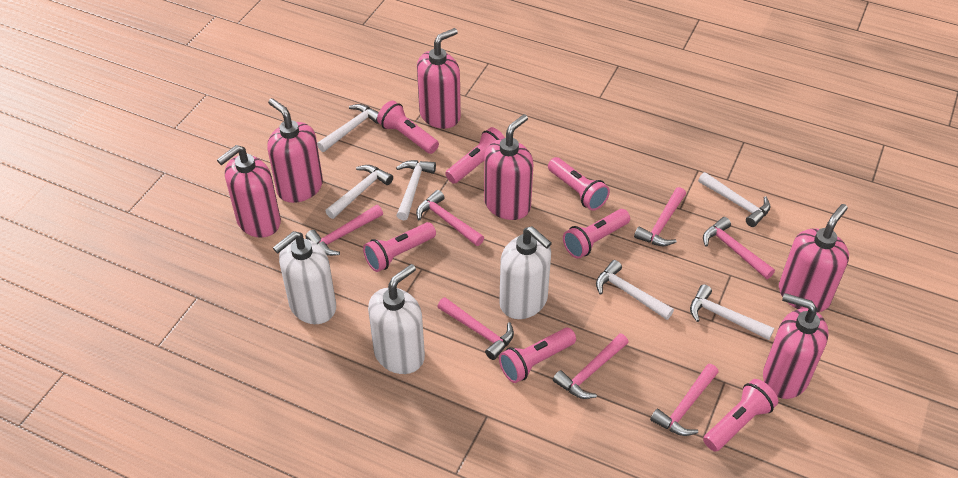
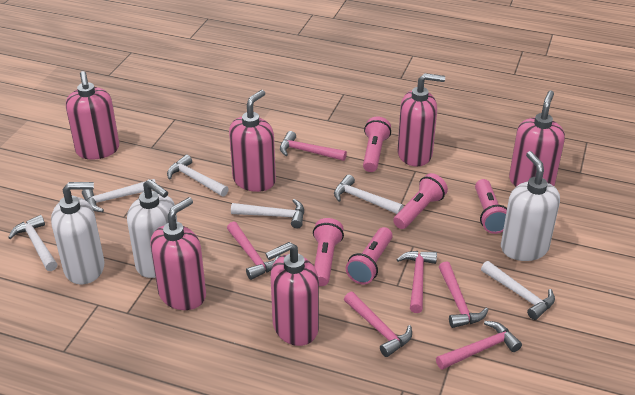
pink flashlight: [363,222,436,272] [377,101,439,154] [445,127,505,184] [499,328,576,383] [548,157,610,211] [563,209,630,259] [703,379,778,452] = 7 -> [313,218,344,286] [346,227,393,284] [363,117,391,172] [393,173,448,229] [475,179,507,234] = 5
pink hammer: [305,205,383,256] [416,190,484,246] [437,297,514,360] [553,333,629,399] [634,187,686,246] [650,364,719,436] [703,217,775,279] = 7 -> [227,221,280,280] [280,131,347,161] [344,292,412,357] [396,251,437,313] [436,321,522,370] [439,261,489,328] = 6

